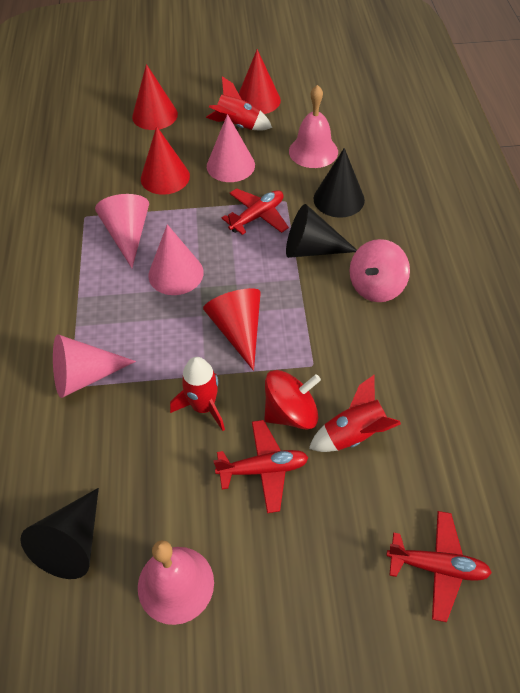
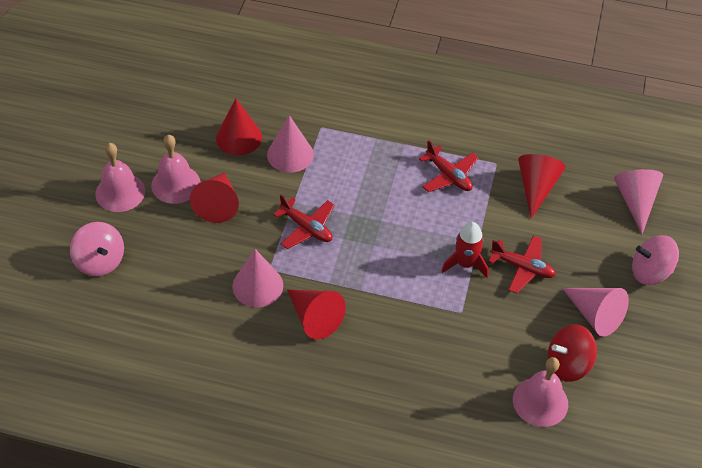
black cone: [20,488,99,579] [286,204,357,258] [314,148,365,218] = 3 -> none = 0
pink bell: [138,540,214,625] [289,85,338,168] = 2 -> [95,143,145,212] [151,135,201,204] [513,357,568,427] = 3
pink spinning top: [349,239,410,302] = 1 -> [70,222,124,276] [632,235,679,285] = 2
red rocket: [170,357,225,431] [206,76,272,131] [309,375,401,452] = 3 -> [441,222,489,278] = 1

